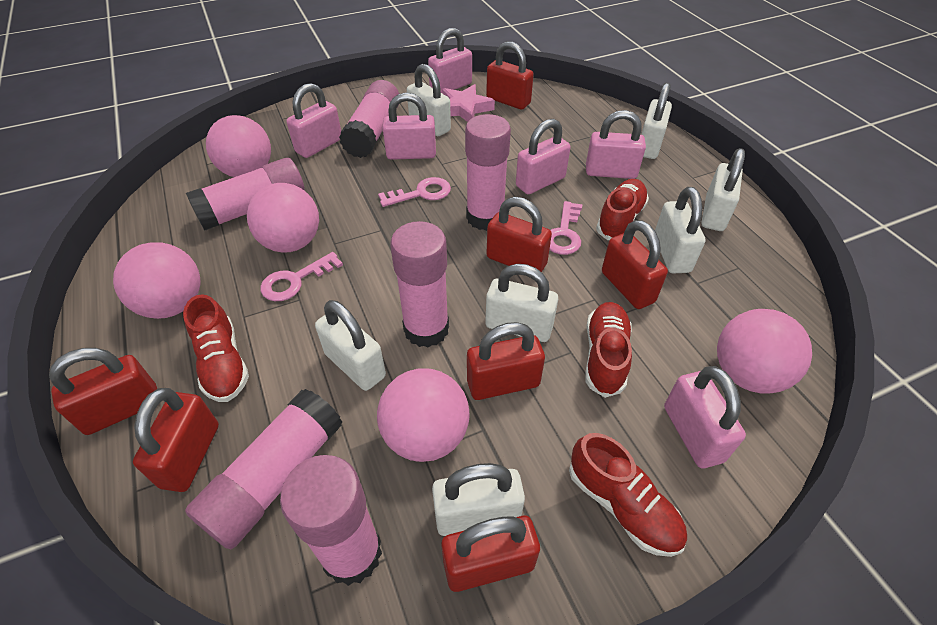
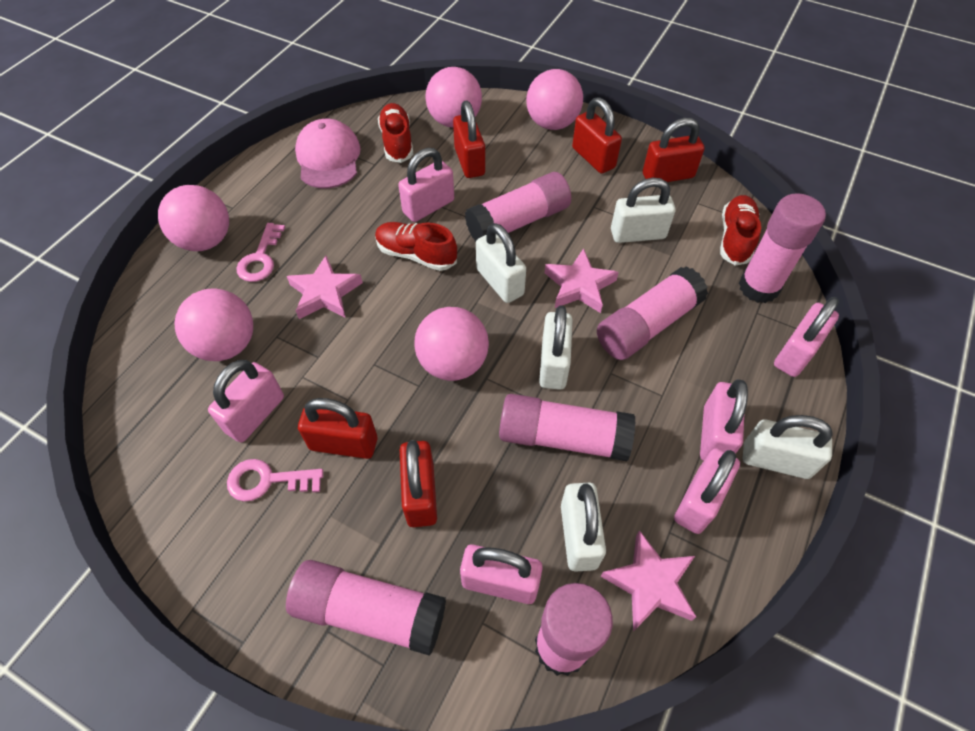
pink cap: none = 0 -> [295,119,361,188] = 1
pink key: [261,252,343,301] [378,177,451,207] [549,201,582,255] = 3 -> [227,459,323,501] [236,223,285,282] = 2
pink star: [442,84,495,122] = 1 -> [287,256,363,319] [545,248,619,313] [600,530,696,631] = 3
red padlock: [49,348,157,435] [133,388,219,492] [441,516,540,592] [467,322,545,400] [486,41,534,110] [486,197,552,272] [602,220,668,309] = 7 -> [298,398,377,459] [400,440,437,527] [453,101,485,178] [572,97,622,174] [643,118,705,182] = 5
red shoe: [183,294,249,402] [569,433,687,557] [585,302,632,398] [596,179,649,240] = 4 -> [375,222,457,271] [378,103,413,163] [720,195,761,266] = 3
white padlock: [315,300,386,391] [407,64,451,136] [432,463,525,536] [485,264,558,342] [641,83,672,159] [655,187,705,274] [702,148,745,231] = 7 -> [476,223,526,303] [539,306,573,390] [561,483,606,572] [611,178,675,243] [743,415,833,479] = 5

